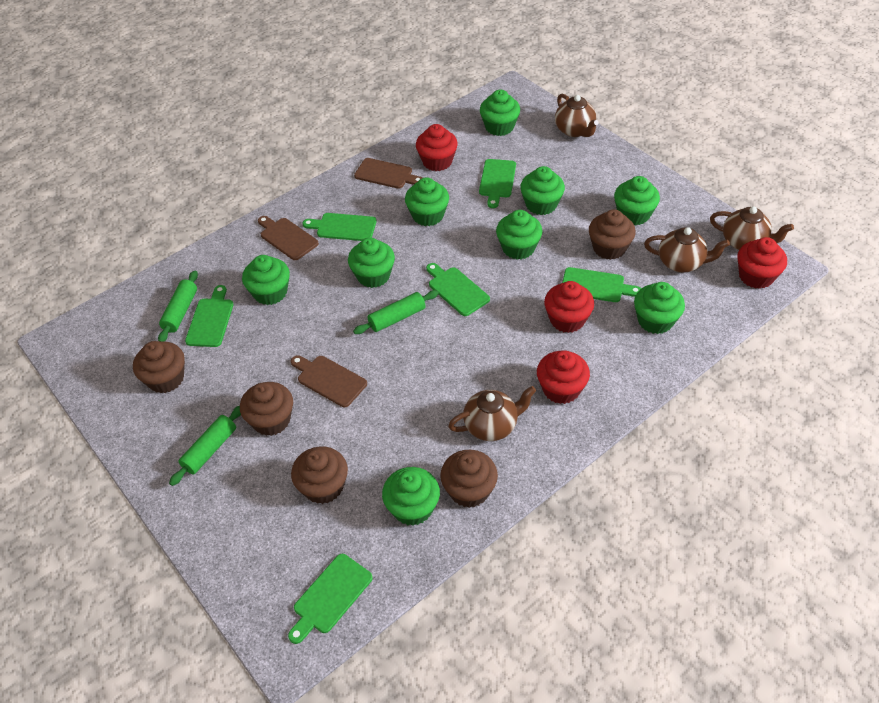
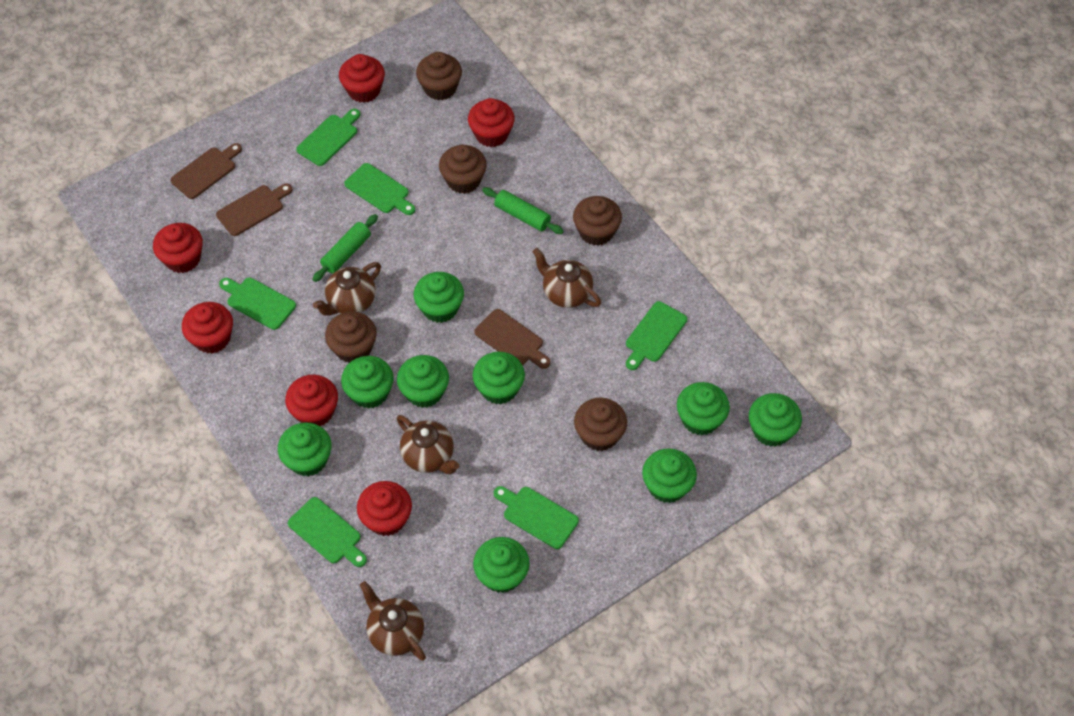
green rolling pin: [158,270,198,342] [169,406,241,486] [353,290,439,334] = 3 -> [312,214,378,282] [482,187,564,234] = 2
red cupcake: [416,124,458,171] [537,350,590,404] [544,281,594,333] [737,237,787,289] = 4 -> [153,223,203,273] [182,302,233,354] [285,375,338,426] [339,54,385,103] [357,481,412,536] [468,98,515,147] = 6

